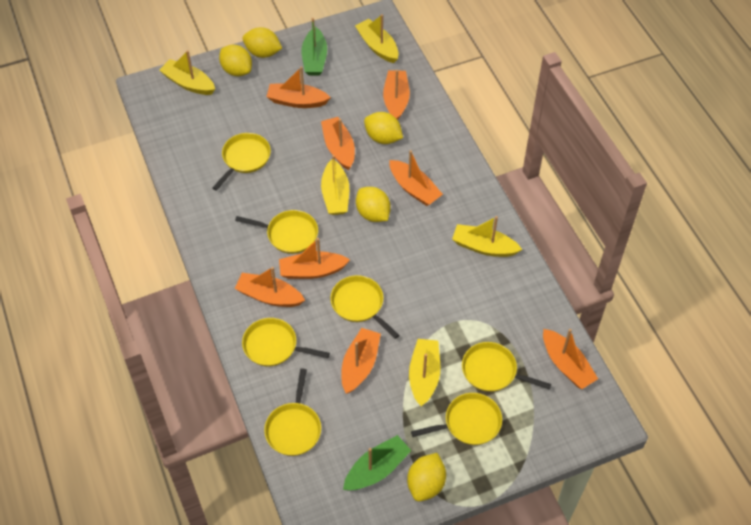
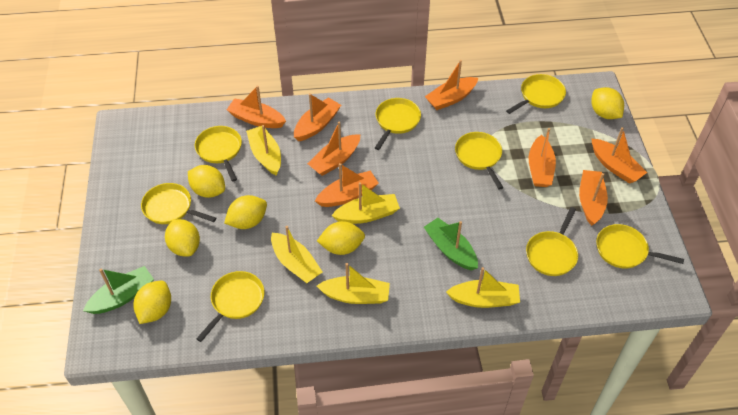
yellow lemon: [219,45,252,76] [243,27,282,58] [356,187,391,222] [364,112,403,144] [407,453,446,502] = 5 -> [133,281,171,324] [165,219,200,257] [188,165,225,198] [224,195,267,229] [317,221,365,255] [591,87,624,119] = 6
yellow pan: [212,133,271,191] [235,210,318,254] [242,318,330,367] [264,369,321,456] [330,275,399,339] [411,393,502,445] [462,342,551,392] = 7 -> [141,183,216,224] [195,126,242,182] [196,271,264,342] [375,98,421,150] [455,132,503,190] [506,74,566,114] [526,207,578,276] [596,224,684,269] = 8

